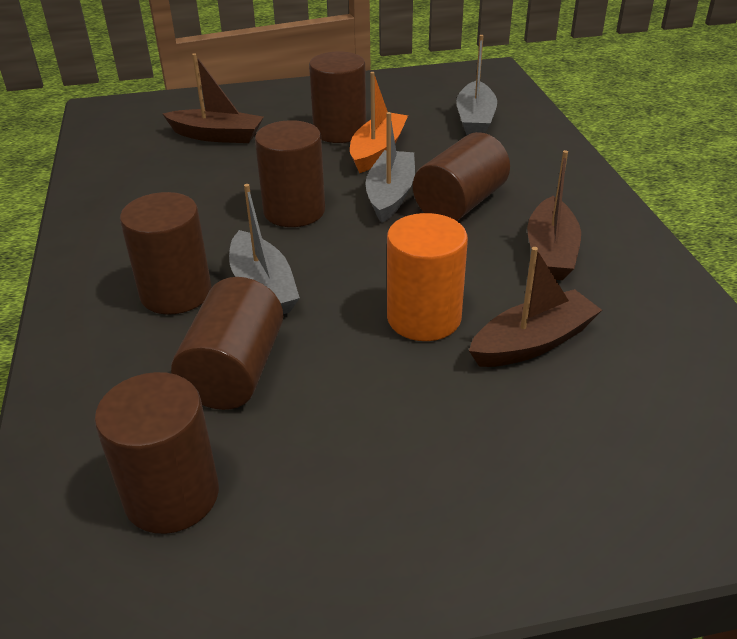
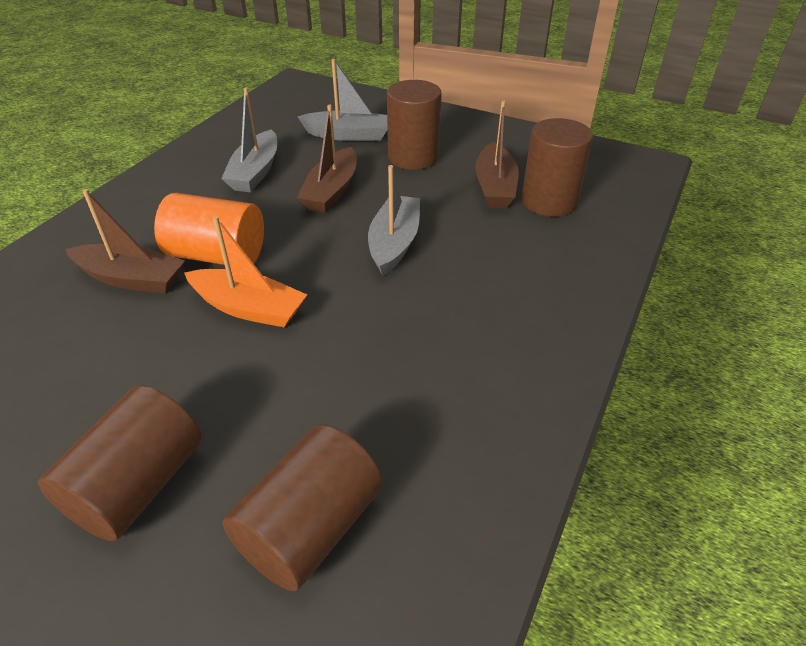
brown cylinder: [94,372,219,534] [120,192,212,315] [171,277,283,410] [255,120,325,227] [309,51,366,143] [413,132,510,221] = 6 -> [38,385,202,541] [223,424,382,591] [387,80,442,170] [522,118,593,217] = 4

